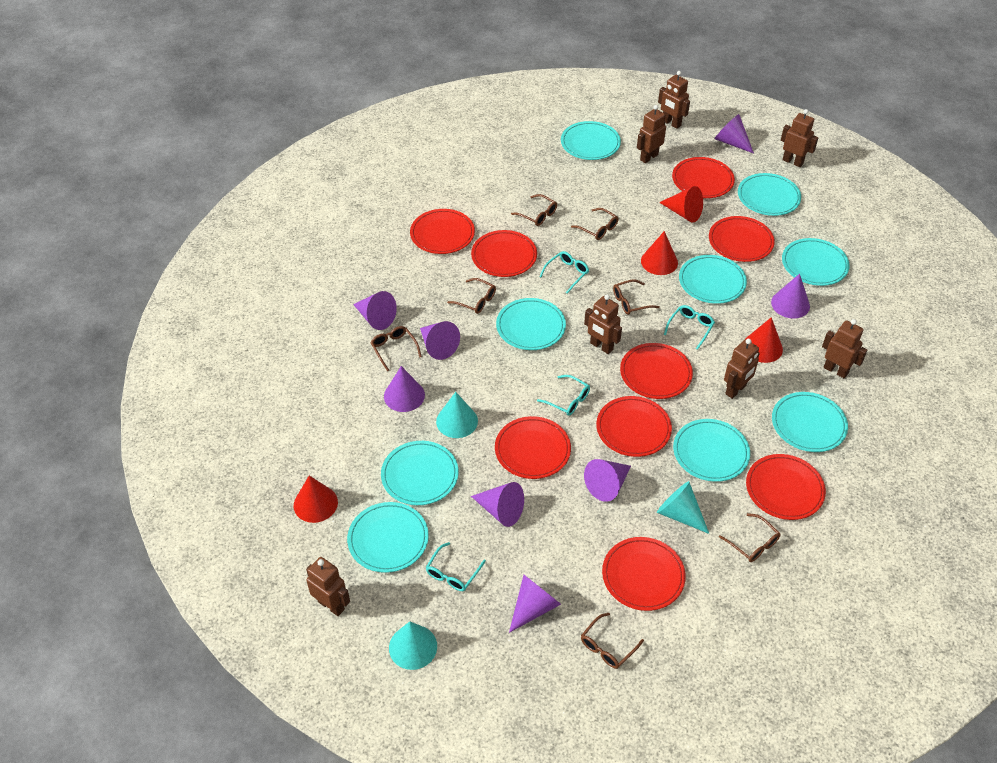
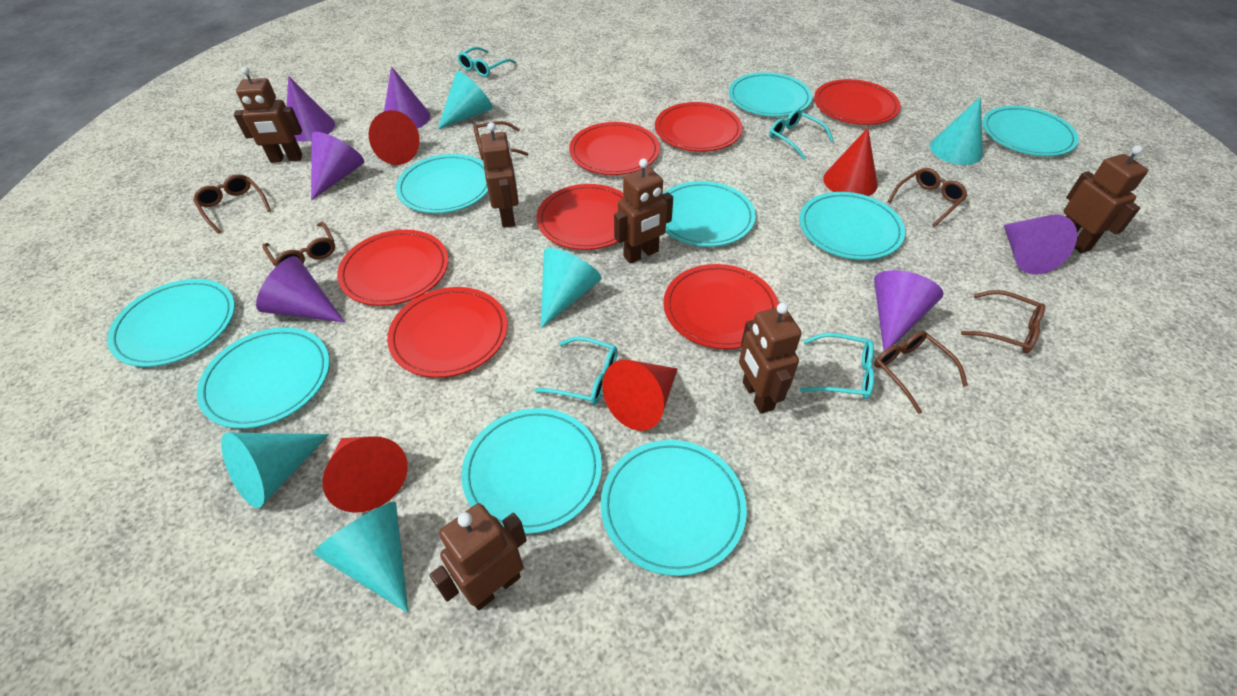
brown glasses: [370,326,422,371] [447,278,496,314] [511,194,557,226] [571,208,618,240] [581,613,644,669] [613,279,660,315] [719,513,780,562] = 7 -> [193,174,271,233] [263,222,335,267] [473,121,528,160] [874,331,968,414] [888,168,968,227] [961,290,1046,354] = 6
brown robot: [306,557,350,616] [584,295,622,354] [637,105,666,163] [658,71,690,129] [724,339,760,399] [781,109,818,167] [822,319,867,379] = 7 -> [234,67,302,163] [429,503,527,610] [480,122,519,228] [614,159,673,264] [739,303,802,414] [1063,145,1148,253] = 6
purple cone: [353,291,397,330] [384,366,425,412] [420,321,460,360] [471,482,524,527] [509,575,561,633] [584,459,631,502] [714,114,754,154] [771,274,810,319] = 8 -> [256,256,345,322] [287,76,335,142] [311,132,364,200] [384,66,430,129] [874,270,944,351] [1004,214,1077,275] = 6
red plate: [410,209,475,254] [471,230,537,277] [495,416,571,479] [596,396,672,457] [602,537,686,611] [620,343,693,399] [672,157,735,198] [709,216,775,262] [746,454,826,520] = 9 -> [337,230,448,306] [387,287,508,378] [536,184,625,250] [569,122,660,175] [655,102,742,152] [664,264,779,349] [814,79,901,125] = 7
turquoise cone: [389,621,437,670] [436,392,478,438] [657,481,709,534] = 3 -> [221,433,329,508] [313,502,408,613] [438,71,493,129] [541,248,601,329] [930,97,983,165] = 5

